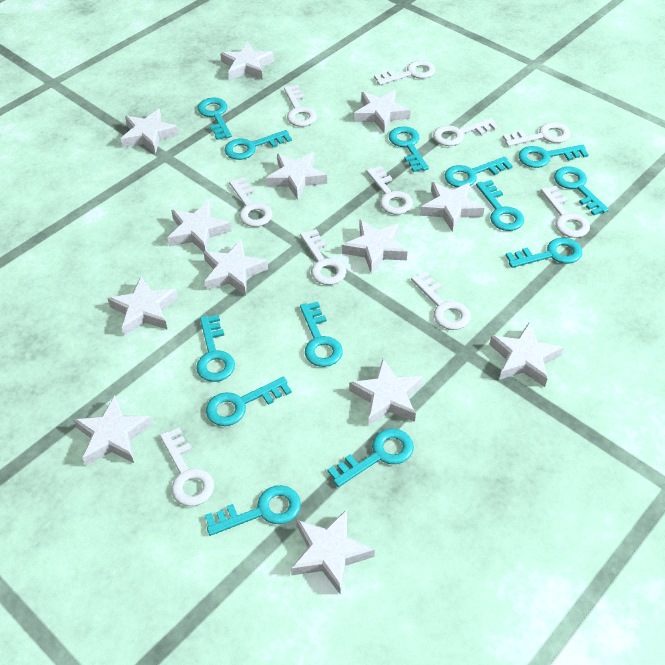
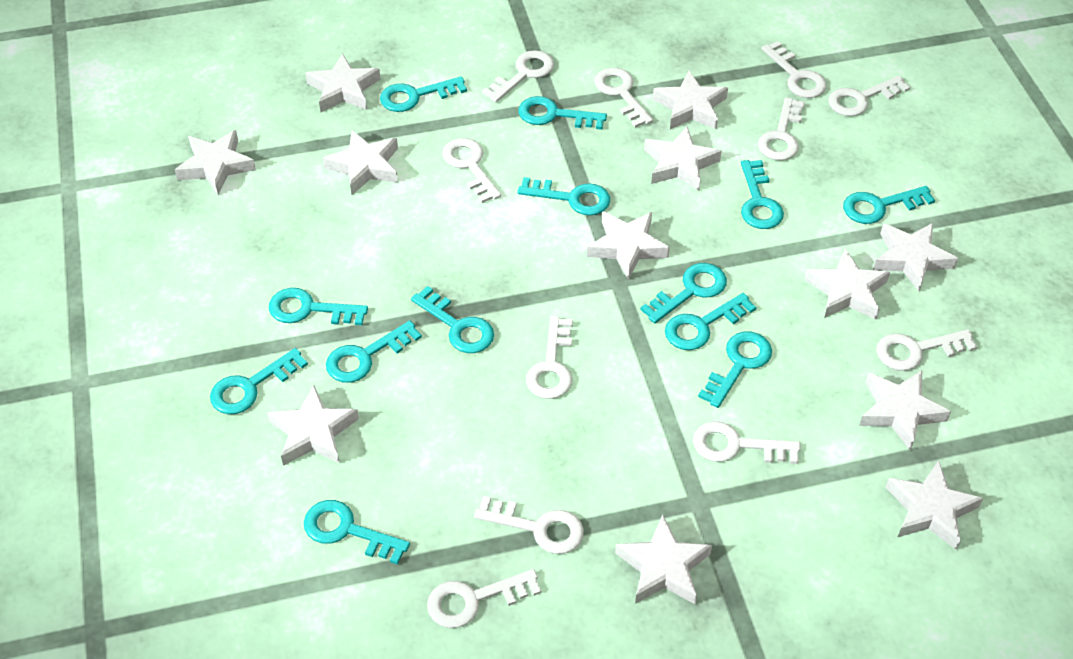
white key: [160,428,214,506] [229,177,273,227] [284,85,317,127] [300,229,346,285] [366,166,413,215] [374,60,435,85] [411,271,471,330] [433,118,499,146] [503,122,570,147] [541,186,590,238] = 10 -> [427,569,541,628] [442,138,501,203] [474,496,584,554] [482,50,554,102] [526,316,573,399] [594,68,653,127] [693,421,801,464] [758,97,805,161] [762,41,827,98] [828,75,910,116] [876,329,977,371] = 11
white star: [74,396,153,465] [107,276,178,336] [121,109,179,154] [167,201,231,252] [203,239,268,296] [220,42,274,80] [266,152,327,200] [291,509,375,595] [342,220,407,274] [349,359,423,426] [354,90,411,133] [420,182,484,232] [489,322,564,387] = 13 -> [175,130,256,195] [267,385,359,466] [305,53,381,112] [323,130,398,195] [587,211,670,280] [615,514,712,605] [644,127,722,191] [653,70,728,129] [804,248,890,320] [859,370,951,451] [873,223,958,292] [885,461,983,550] = 12

